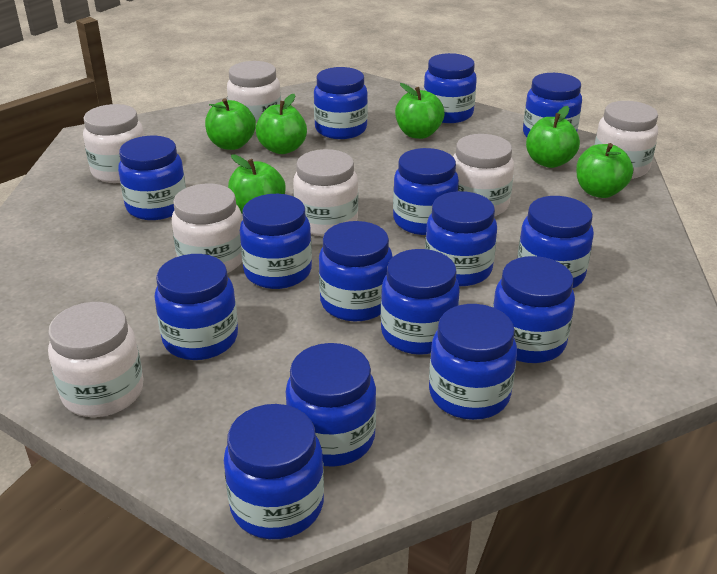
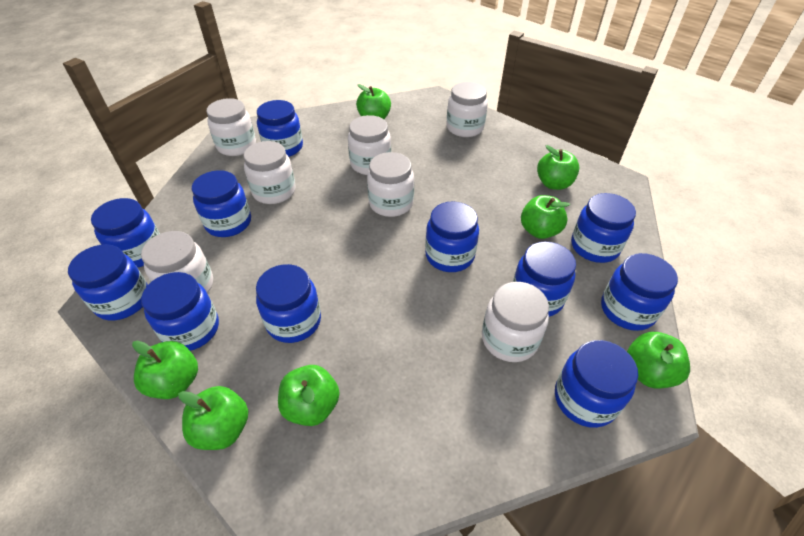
blue jar: [118,136,186,220] [154,254,238,360] [224,404,324,539] [240,194,312,289] [286,343,376,467] [314,67,368,139] [319,221,393,322] [381,249,460,355] [393,148,459,235] [424,53,477,123] [425,191,497,286] [429,304,517,420] [493,256,575,363] [518,196,594,288] [523,73,582,137] = 15 -> [68,244,148,321] [91,198,160,268] [141,272,219,351] [192,170,251,237] [256,264,321,343] [257,100,303,157] [425,201,479,272] [513,241,576,317] [555,340,638,428] [571,193,636,263] [601,253,678,331] = 11
green apple: [205,98,256,150] [228,154,286,213] [256,94,307,154] [395,83,445,139] [526,106,580,168] [576,143,633,198] = 6 -> [132,340,198,399] [178,386,248,450] [278,365,340,426] [356,84,391,119] [521,195,570,239] [537,145,579,190] [627,332,690,389] = 7

